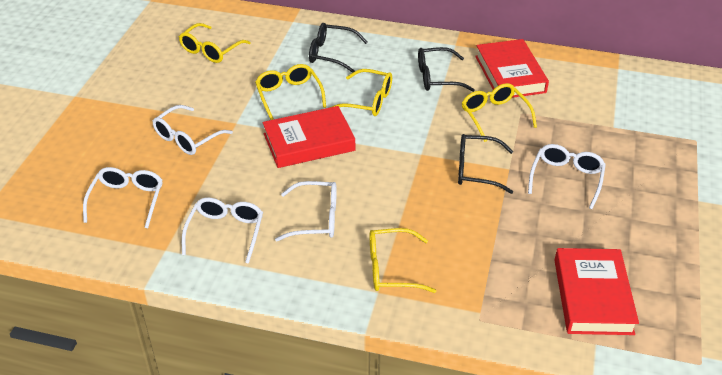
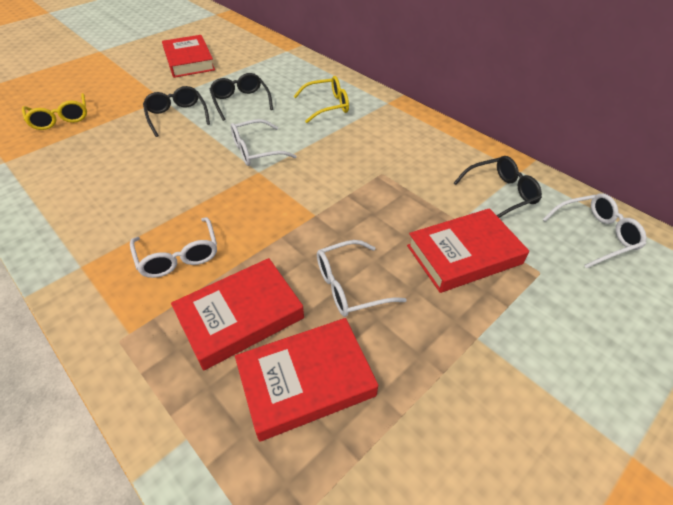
red book: [263,106,355,168] [475,39,549,98] [554,248,639,335] = 3 -> [162,35,215,78] [171,258,304,371] [235,318,378,442] [407,208,529,293] = 4
white glasses: [83,167,163,228] [153,105,233,155] [182,198,263,264] [275,181,337,241] [528,144,606,209] = 5 -> [130,217,217,278] [230,119,297,166] [317,240,407,317] [542,193,647,268] = 4
yellow glasses: [179,23,251,63] [255,64,326,120] [329,69,392,116] [370,228,436,293] [462,83,537,142] = 5 -> [22,93,87,130] [294,76,349,123] = 2

